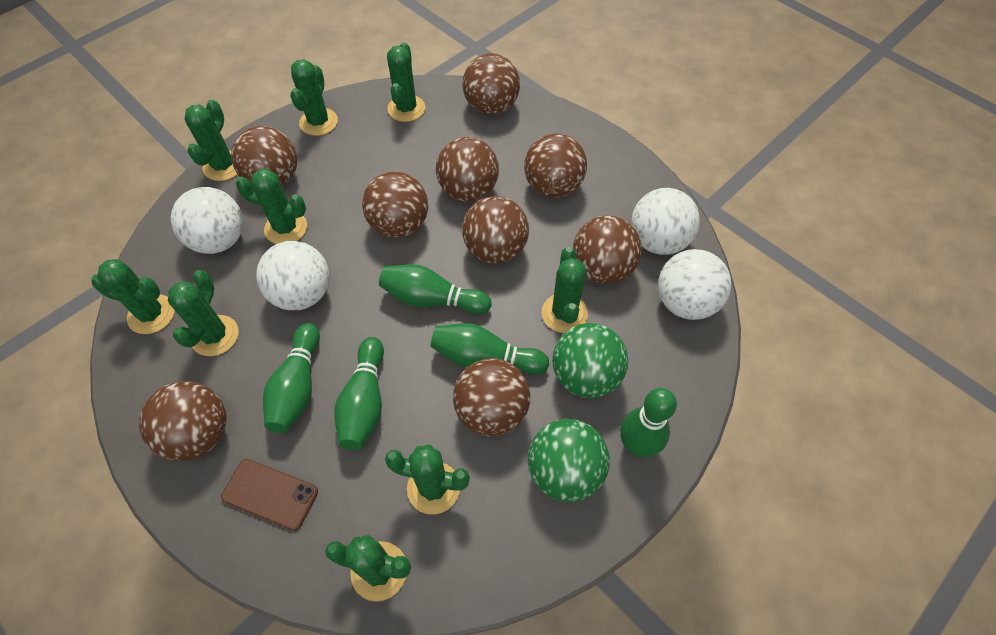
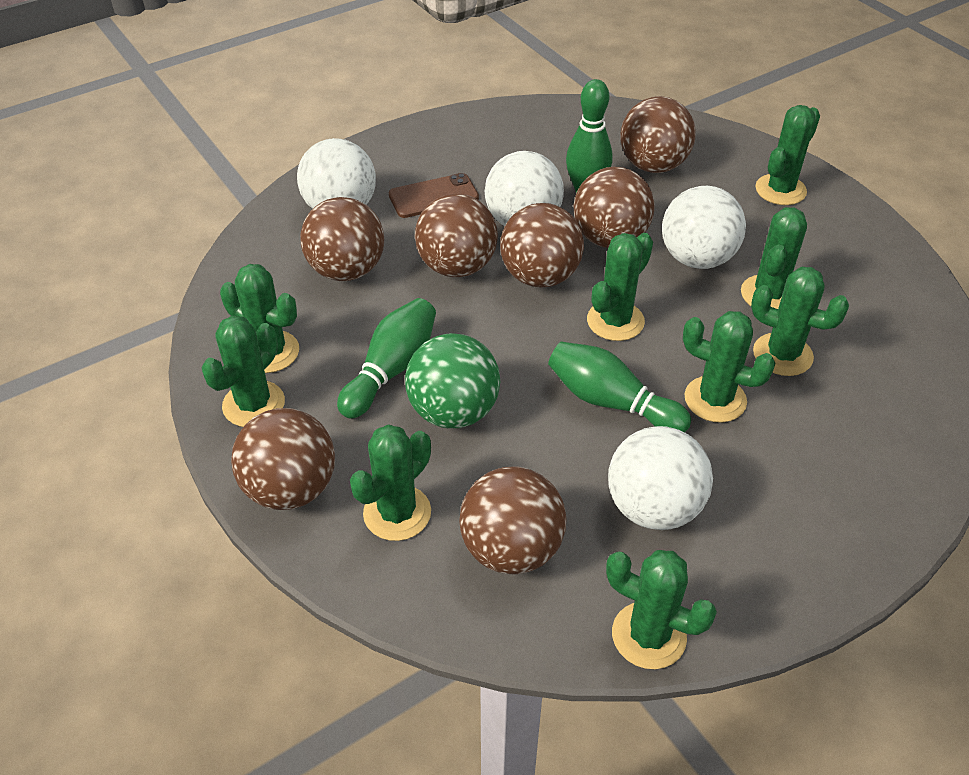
brown ball: [139,381,227,461] [231,126,297,186] [362,171,428,238] [436,137,499,201] [453,358,530,436] [462,54,520,115] [462,196,529,264] [524,133,587,198] [573,215,642,284] = 9 -> [231,408,335,510] [300,197,384,281] [415,194,498,277] [459,466,567,574] [500,203,584,288] [574,167,655,248] [620,96,696,173] = 7
green ball: [528,419,610,502] [552,323,628,398] = 2 -> [405,333,500,428] = 1
green bowling pin: [263,323,320,433] [334,337,384,450] [379,264,491,314] [430,323,549,374] [620,388,677,457] = 5 -> [337,298,436,418] [548,342,691,432] [566,79,613,193] = 3

